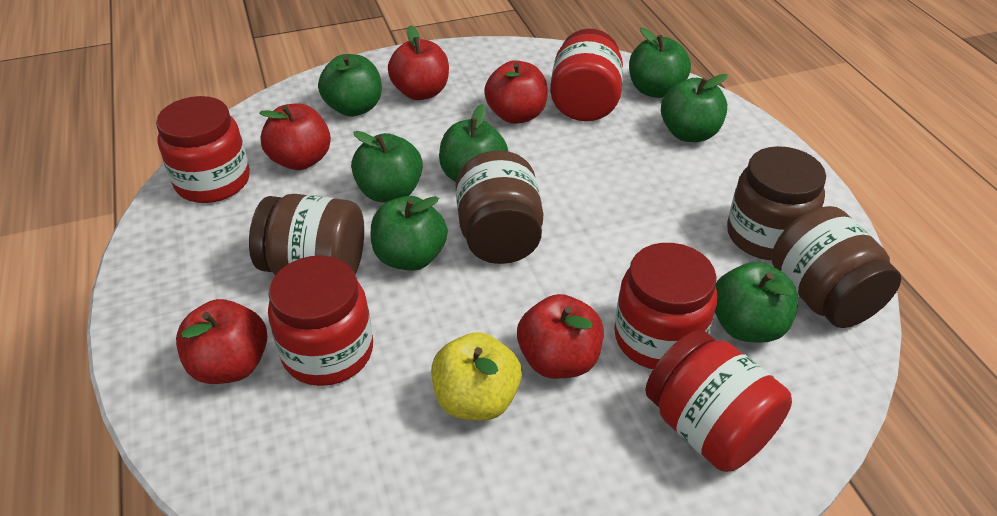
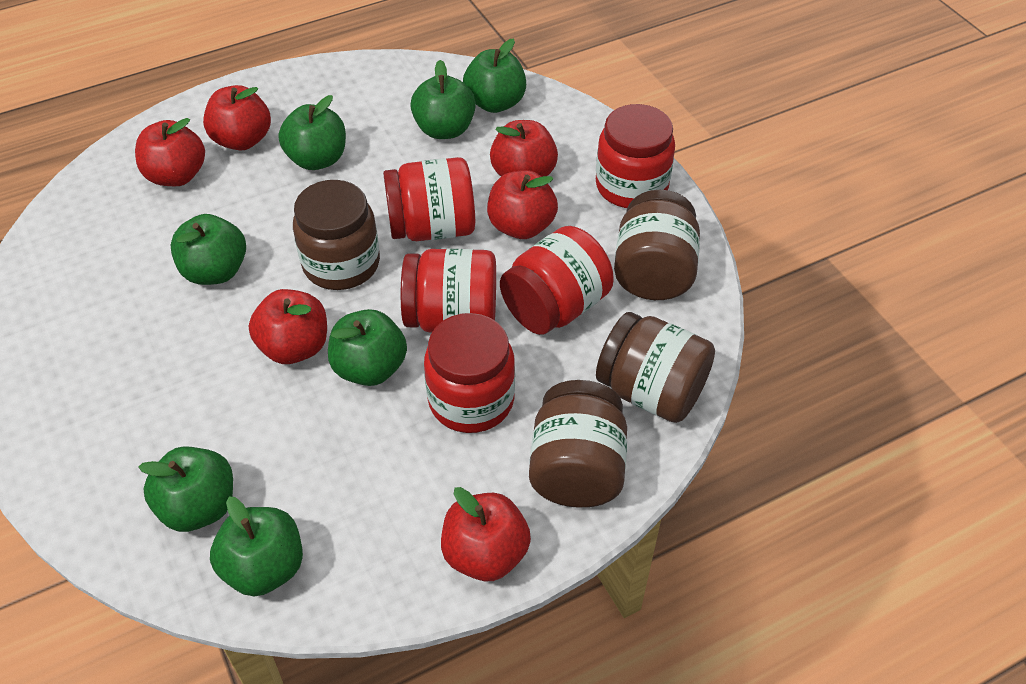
red apple: [176,299,267,384] [259,103,331,170] [388,25,449,100] [484,60,548,124] [517,294,604,379] = 5 -> [135,118,205,186] [203,85,271,150] [249,289,327,364] [441,487,531,581] [487,170,558,239] [490,120,558,177] = 6
yellow apple: [431,332,522,421] = 1 -> none = 0

